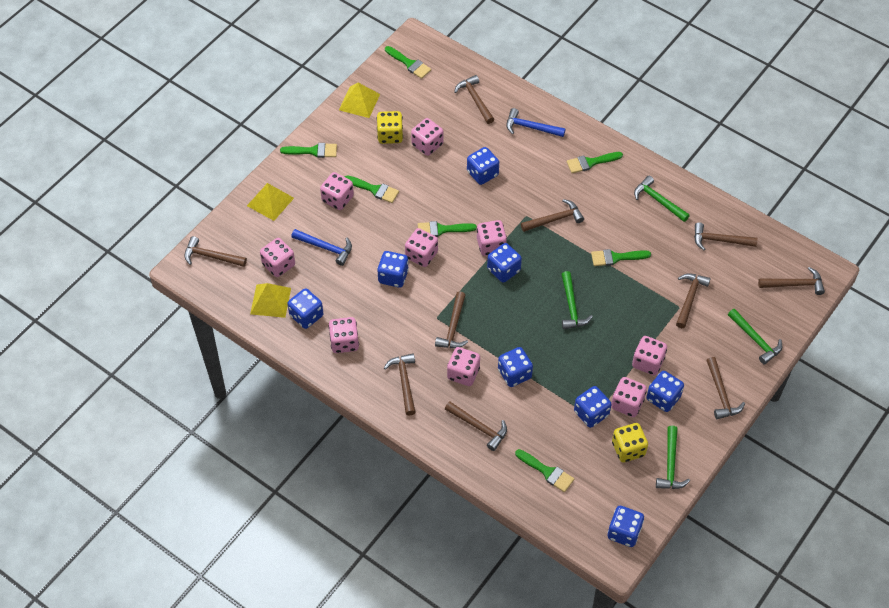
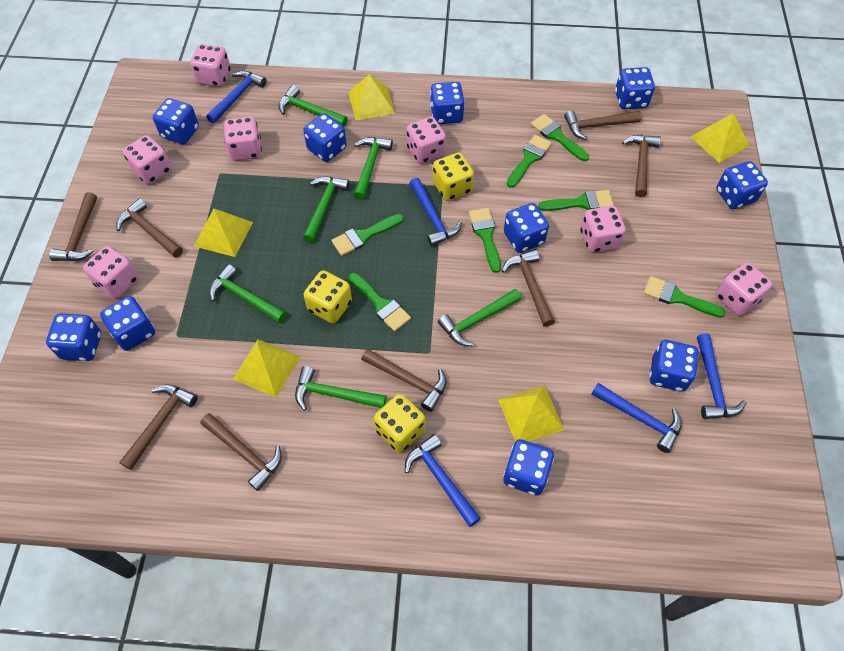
blue dice: [287,288,323,329] [377,251,409,288] [467,147,499,185] [487,243,522,283] [498,347,533,387] [574,386,612,428] [608,506,644,547] [647,371,684,412] = 8 -> [46,314,101,361] [100,296,155,351] [153,98,199,144] [303,113,347,162] [430,82,465,124] [503,439,554,496] [504,203,549,253] [615,67,655,109] [650,340,698,392] [716,161,768,209] = 10
blue hammer: [291,229,352,266] [506,108,566,137] = 2 -> [206,70,267,124] [405,434,481,527] [409,178,462,246] [591,383,682,453] [697,333,746,419] = 5
brown hammer: [184,236,247,267] [384,353,416,416] [435,291,468,348] [445,401,507,451] [454,75,494,124] [521,199,584,232] [676,273,711,328] [694,222,758,250] [706,357,745,419] [758,267,825,295] = 10 -> [49,192,97,261] [116,198,183,258] [119,385,198,470] [201,413,282,491] [361,349,447,412] [502,250,555,327] [564,111,641,140] [622,135,661,197] = 8
green hammer: [561,271,593,329] [634,176,690,222] [656,426,690,489] [728,309,782,364] = 4 -> [209,264,286,323] [279,85,348,127] [295,366,386,411] [303,177,350,243] [354,137,393,200] [438,289,522,346] = 6
pink dice: [260,238,295,277] [320,172,354,210] [328,317,359,353] [405,228,438,267] [411,118,443,156] [447,347,480,386] [477,220,507,256] [611,377,647,417] [632,336,667,375] = 9 -> [83,246,139,299] [123,135,172,185] [190,44,231,87] [224,116,262,161] [406,117,446,164] [580,206,626,253] [716,262,772,316] = 7
yellow dice: [377,111,403,144] [612,423,648,462] = 2 -> [303,270,352,323] [374,394,425,452] [433,153,474,201] = 3
yellow pyramid: [247,183,294,221] [250,283,291,318] [339,83,380,118] = 3 -> [194,209,253,257] [233,339,300,398] [348,74,395,120] [498,385,565,442] [690,113,749,163] = 5

